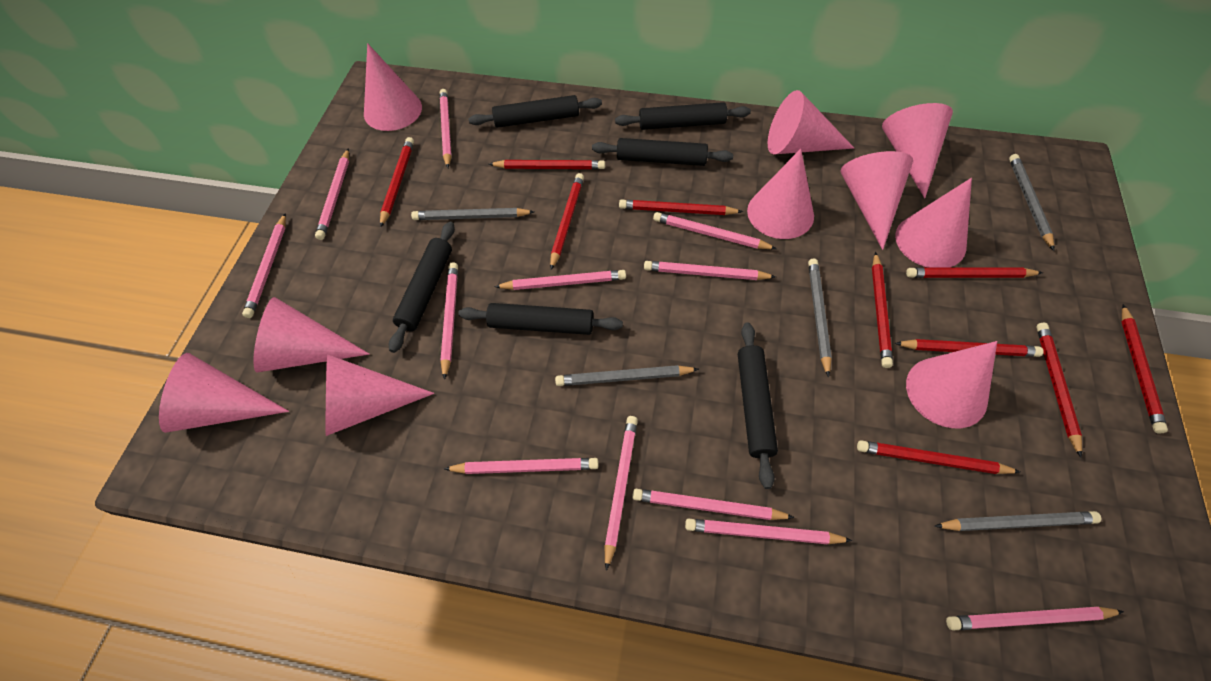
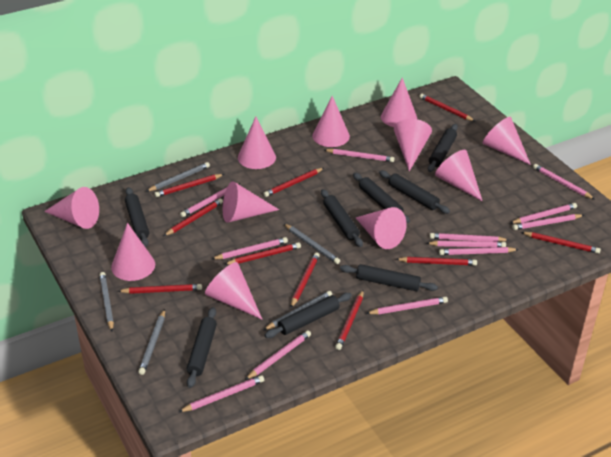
black rolling pin: [389,222,455,353] [458,303,623,335] [468,95,602,128] [592,138,733,166] [615,102,751,130] [738,322,778,489] = 6 -> [125,187,149,247] [187,307,217,388] [265,293,352,338] [321,189,363,247] [340,264,438,291] [353,173,410,223] [379,170,450,214] [428,124,458,172] = 8
pink cone: [159,353,289,433] [253,297,369,372] [326,354,434,436] [364,43,422,131] [747,149,814,239] [768,90,854,155] [840,151,913,250] [882,103,953,198] [895,178,972,268] [906,341,997,428] = 10 -> [44,187,99,229] [111,223,155,281] [205,262,262,319] [223,181,279,223] [238,117,276,169] [312,96,350,147] [356,207,407,249] [381,77,417,127] [394,119,432,171] [435,150,483,202] [483,117,531,165] = 11

